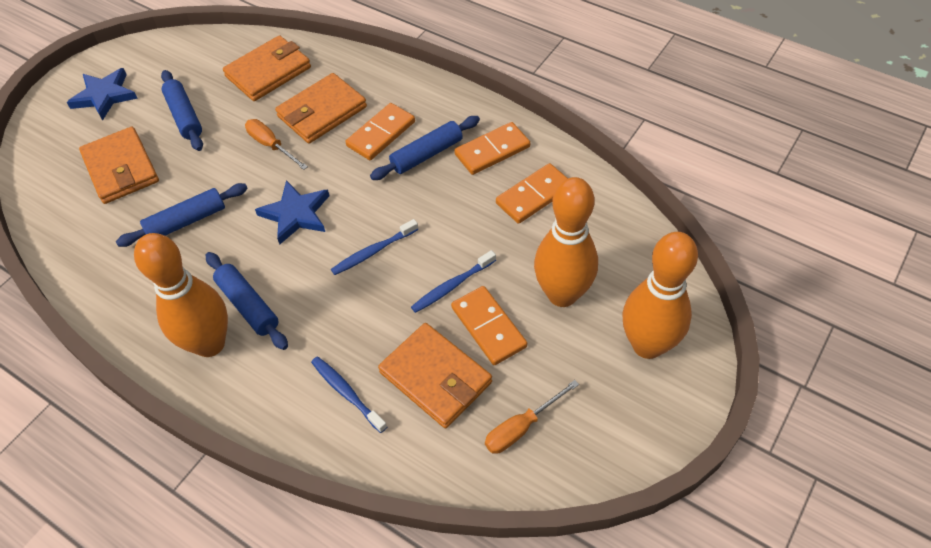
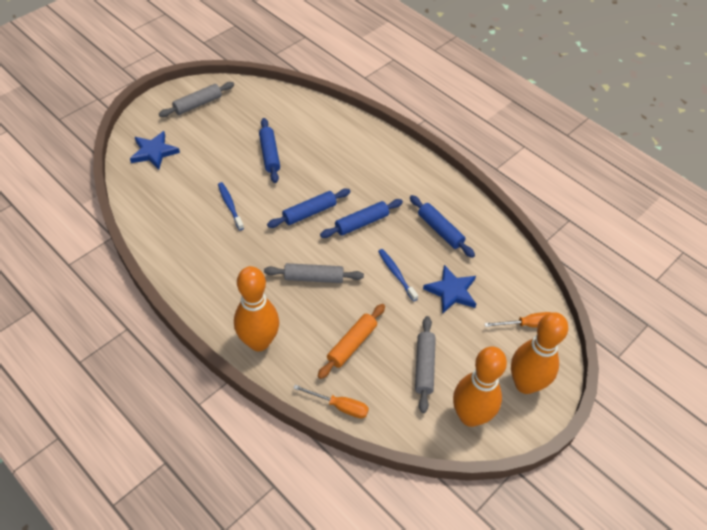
blue toothbrush: [311,357,387,433] [331,219,419,275] [411,250,496,313] = 3 -> [218,182,244,230] [378,249,418,301] = 2
grey rolling pin: none = 0 -> [159,82,234,117] [264,263,364,283] [415,316,436,413] = 3
orange domino: [346,103,415,160] [451,286,527,365] [454,122,530,175] [496,163,568,224] = 4 -> none = 0
orange rolling pin: none = 0 -> [317,304,385,379] = 1
orange wallet: [79,127,159,204] [223,35,311,101] [275,73,367,144] [378,323,492,428] = 4 -> none = 0

